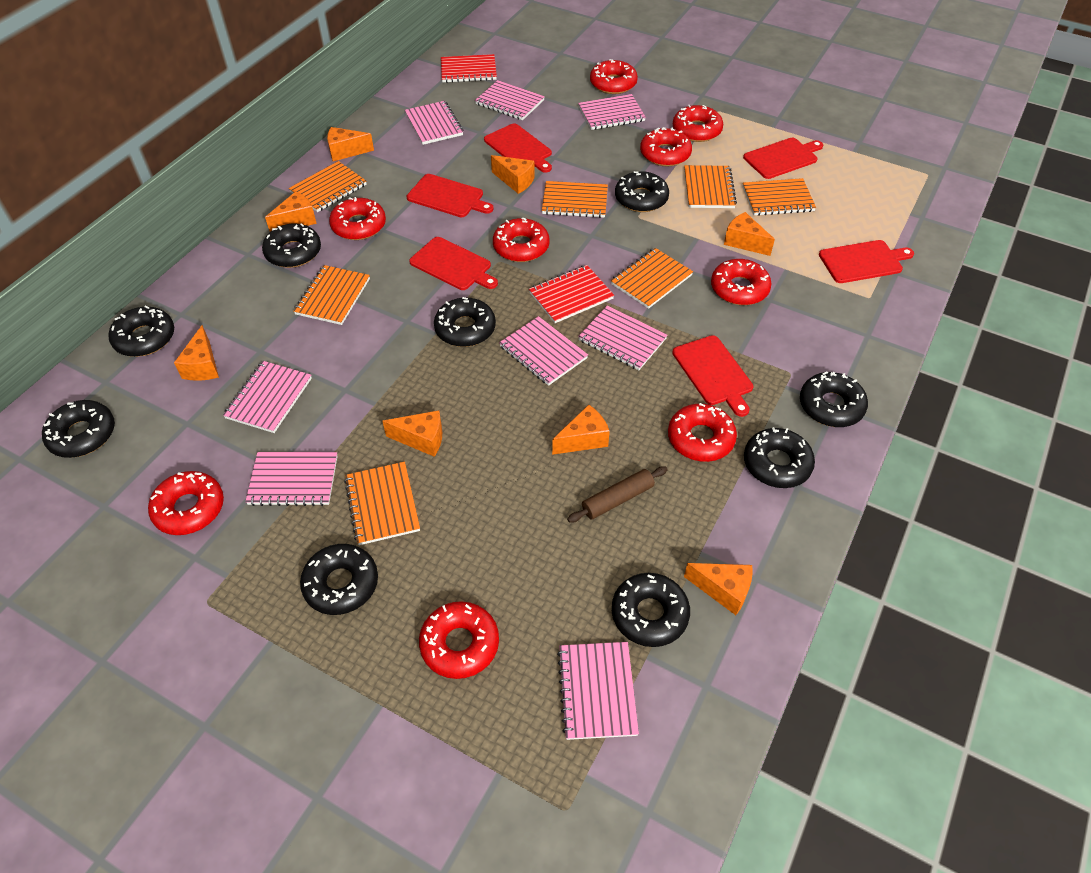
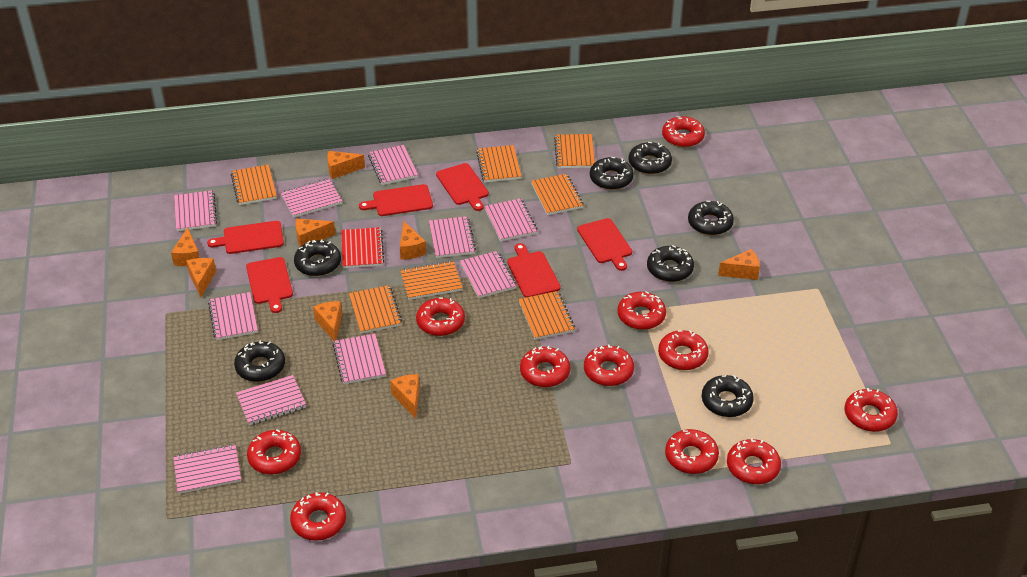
black donut: [42,400,115,458] [108,305,174,357] [262,223,321,268] [300,544,378,615] [434,297,496,347] [612,573,690,647] [615,171,669,212] [744,427,815,488] [800,372,868,427] = 9 -> [234,340,285,382] [294,239,341,276] [590,157,634,190] [629,142,672,174] [647,245,694,282] [688,201,734,235] [702,375,754,417] = 7
brown rolling pin: [567,466,668,523] = 1 -> none = 0
pink notebook: [223,361,312,433] [245,452,338,506] [405,101,463,145] [475,80,545,120] [499,316,588,386] [557,642,639,740] [578,94,646,130] [578,305,668,370] = 8 -> [173,444,241,494] [174,190,217,231] [208,292,258,340] [236,375,306,426] [281,179,342,218] [333,334,386,384] [368,145,418,185] [429,216,476,258] [460,251,517,298] [484,198,538,242] = 10
red donut: [148,471,224,535] [329,197,386,240] [419,601,499,679] [493,217,549,262] [590,59,638,94] [640,127,692,167] [668,403,737,462] [673,105,723,142] [711,259,771,305] = 9 -> [247,429,301,475] [290,492,346,541] [416,297,465,336] [520,346,570,387] [584,345,634,386] [618,291,666,330] [658,330,709,370] [662,116,705,147] [665,429,719,474] [727,438,781,484] [845,388,898,432] = 11
red notebook: [441,54,497,83] [529,265,614,323] = 2 -> [341,227,384,268] = 1

